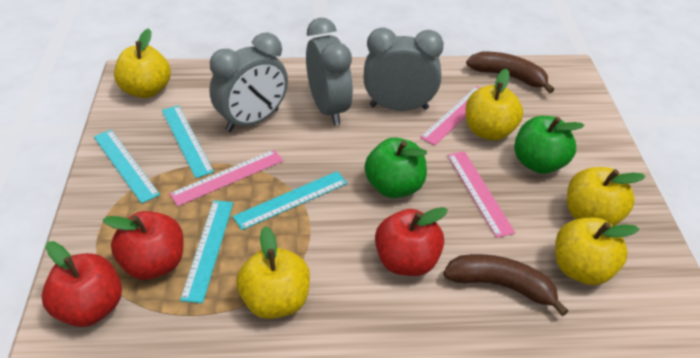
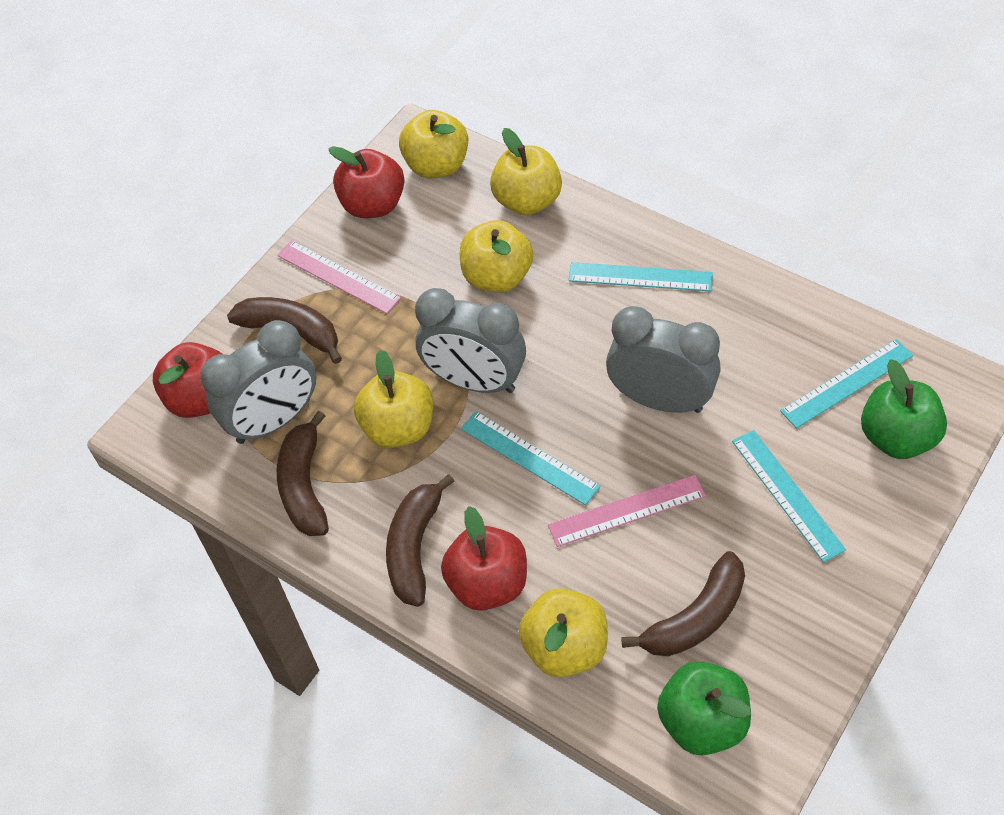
brown banana: [443,254,568,316] [466,52,554,93] = 2 -> [227,297,342,364] [277,411,329,536] [386,474,455,607] [621,551,745,656] = 4
pink ruler: [169,150,283,206] [420,86,480,145] [447,151,515,238] = 3 -> [277,240,401,314] [548,475,706,547] = 2

